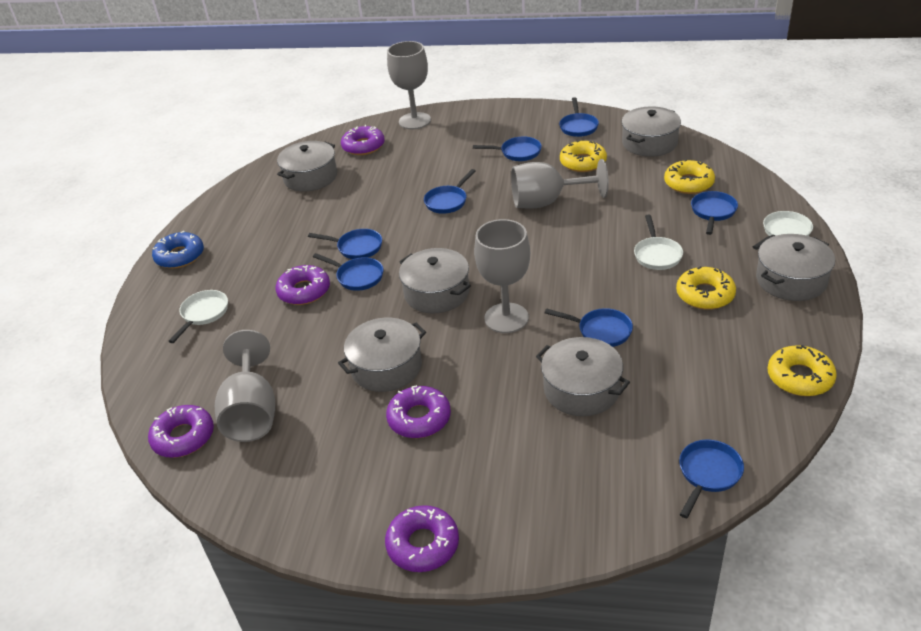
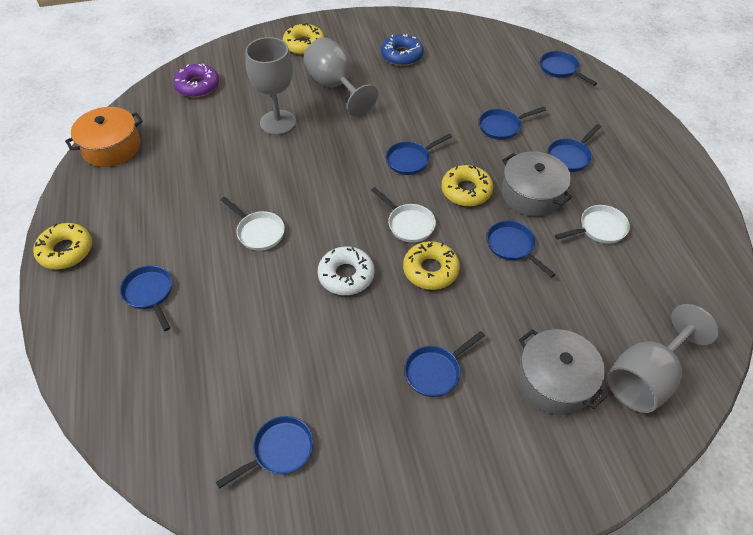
grey goblet: [215,330,275,442] [387,41,431,129] [474,219,530,333] [511,159,609,209] = 4 -> [245,37,296,135] [303,37,378,116] [607,304,719,413] = 3
grey pot: [277,141,337,192] [338,318,426,392] [399,248,471,313] [536,337,630,416] [622,106,681,157] [756,234,835,301] = 6 -> [502,152,572,217] [518,329,607,415] = 2
orange pot: none = 0 -> [65,107,143,167] = 1
purple donut: [148,405,214,458] [276,265,330,305] [341,125,385,155] [385,505,459,572] [386,385,451,438] = 5 -> [173,64,219,97] = 1
white donut: none = 0 -> [317,247,374,295] = 1

